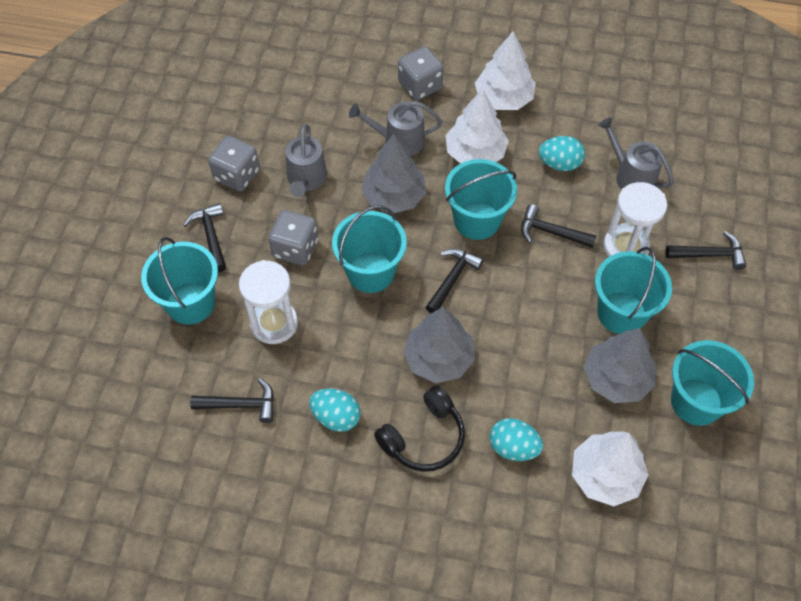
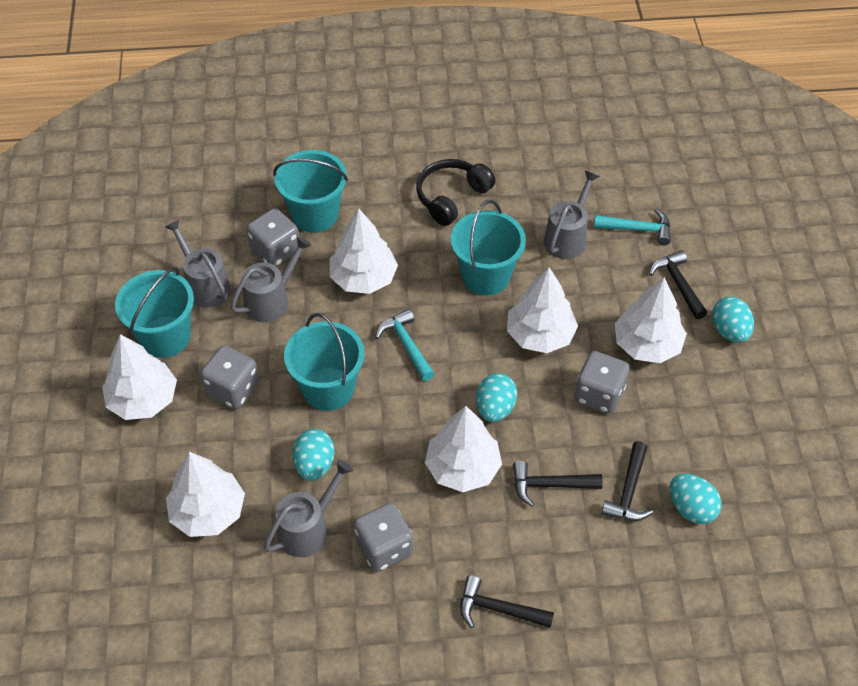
black hammer: [184,203,226,272] [190,378,274,423] [425,249,484,313] [521,204,596,248] [666,231,746,270] = 5 -> [460,575,554,628] [513,460,603,507] [601,441,653,521] [649,250,707,319] = 4
grey dice: [208,136,260,192] [268,210,318,266] [398,46,444,100] = 3 -> [200,345,259,409] [247,208,299,267] [354,503,413,572] [575,351,630,414] = 4
grey tree: [361,134,426,213] [403,307,475,383] [584,328,656,403] = 3 -> none = 0
grey watering can: [286,124,327,197] [349,101,442,156] [598,117,674,190] = 3 -> [166,220,231,308] [230,236,311,322] [264,460,353,557] [544,171,600,259] = 4
turquoise bucket: [141,237,218,325] [332,206,407,293] [445,159,517,240] [595,247,672,334] [671,340,754,426] = 5 -> [115,267,194,358] [273,150,348,232] [284,313,364,411] [451,200,526,295] = 4
turquoise egg: [309,388,360,432] [490,418,543,461] [539,136,585,171] = 3 -> [292,429,335,481] [476,373,517,422] [670,474,722,524] [712,297,754,343] = 4
turquoise hammer: none = 0 -> [375,309,435,381] [594,208,671,245] = 2
white hourglass: [239,260,298,344] [603,182,667,257] = 2 -> none = 0
white tree: [445,88,508,164] [475,31,536,110] [572,432,648,506] = 3 -> [102,334,177,420] [166,452,245,537] [330,209,398,294] [425,406,502,492] [507,267,578,353] [615,277,687,363] = 6

